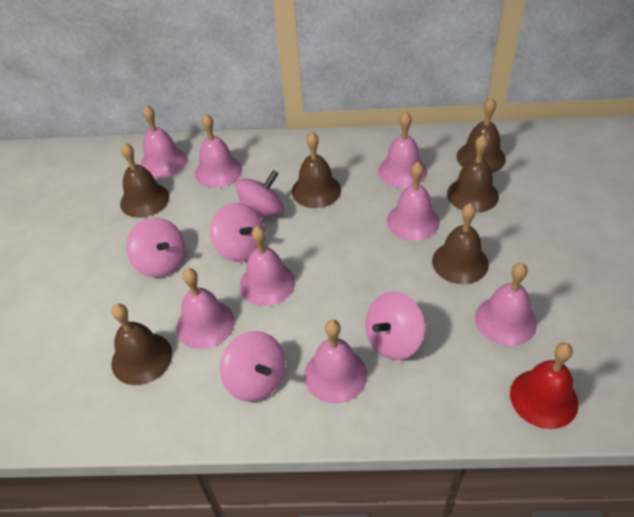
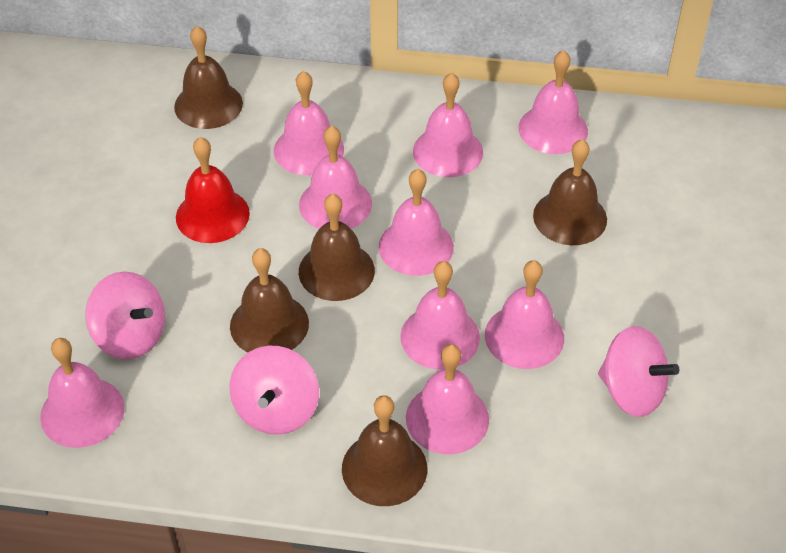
brown bell: [112,304,172,385] [120,143,169,218] [292,132,341,208] [432,203,489,284] [447,135,499,213] [457,97,506,173] = 6 -> [174,26,243,129] [230,248,309,352] [299,194,375,301] [342,395,427,506] [533,139,607,245] = 5
pink bell: [141,105,187,178] [176,268,235,349] [195,113,242,188] [240,226,295,306] [304,320,367,404] [378,112,427,188] [387,162,440,241] [475,263,537,346] = 8 -> [40,338,124,448] [274,71,344,175] [299,126,372,229] [379,169,454,276] [400,261,480,370] [406,344,489,454] [413,73,483,177] [485,260,564,369] [518,50,588,154] = 9
pink spinning top: [126,218,185,277] [210,203,264,262] [220,331,285,402] [236,170,284,218] [366,292,425,360] = 5 -> [85,272,165,359] [230,346,319,435] [598,326,679,417] = 3

